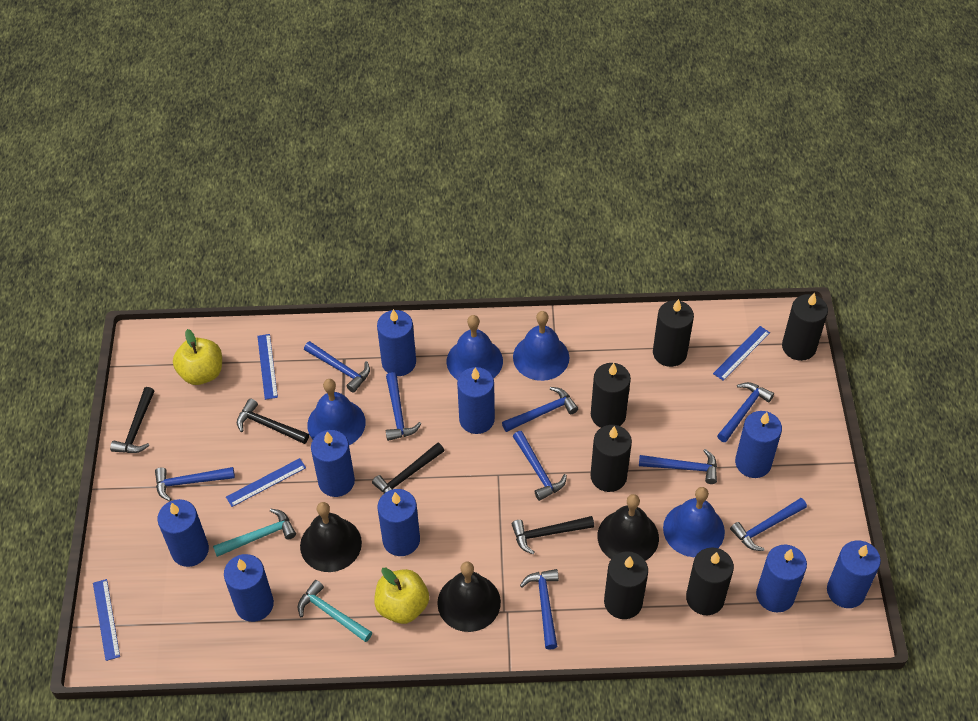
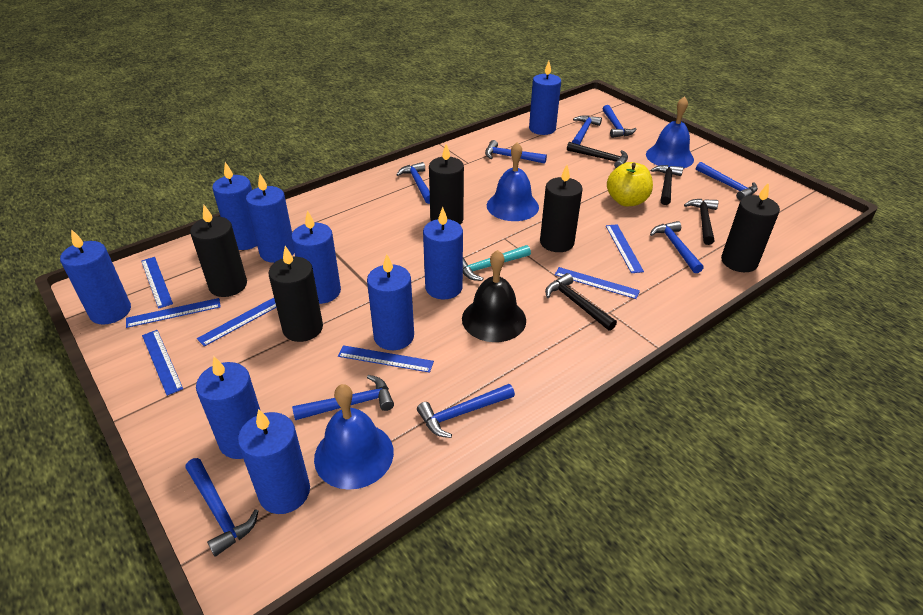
black bell: [300,502,362,572] [437,561,501,632] [597,494,659,561] = 3 -> [462,250,526,342] = 1
black candle: [590,425,632,492] [591,363,631,428] [604,551,648,619] [653,299,694,367] [686,548,734,615] [782,293,828,361] = 6 -> [190,204,247,297] [268,246,323,342] [429,144,464,225] [540,165,583,252] [721,182,780,272] = 5
blue bell: [307,379,366,445] [447,315,503,380] [513,311,569,381] [663,487,725,557] = 4 -> [314,384,394,490] [487,142,539,221] [646,96,694,168] = 3
blue ruler: [93,579,120,661] [226,458,306,507] [257,334,278,400] [713,326,770,381] = 4 -> [126,298,221,328] [141,257,173,309] [142,330,183,396] [197,298,277,347] [338,345,434,373] [555,267,640,299] [606,224,644,273] = 7
turquoise hammer: [213,508,296,557] [298,580,372,642] = 2 -> [463,245,531,281] = 1
yellow apple: [173,329,222,385] [374,567,429,624] = 2 -> [607,162,653,206] = 1

